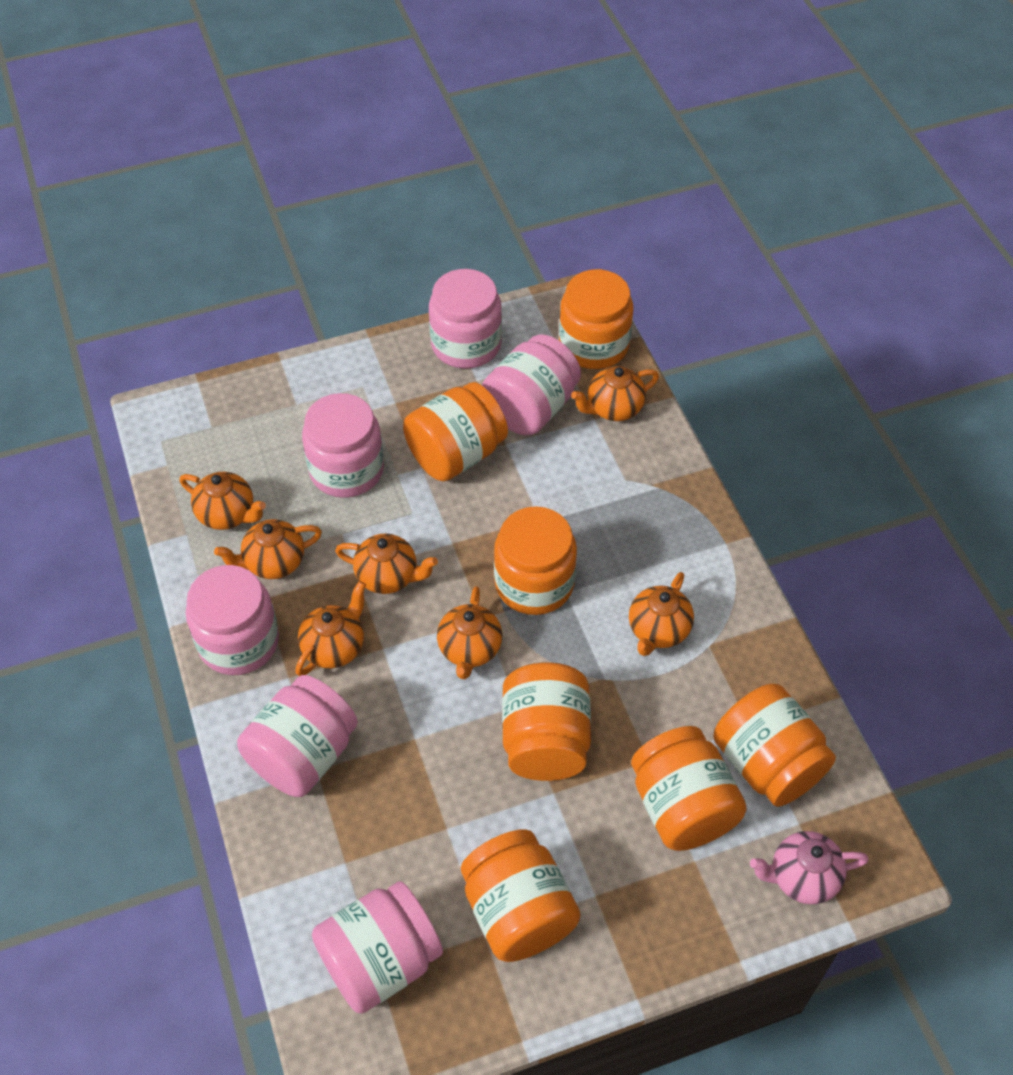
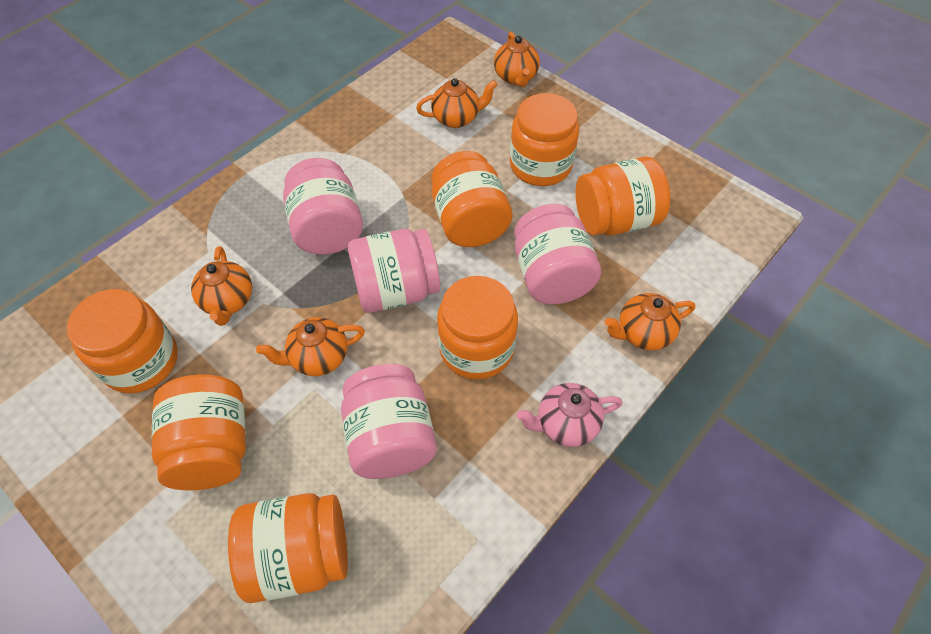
orange teapot: [180,472,266,530] [214,519,322,579] [295,581,366,676] [335,533,438,594] [437,586,502,679] [571,366,659,421] [629,572,694,656] = 7 -> [191,246,252,326] [256,317,365,376] [416,78,498,128] [494,32,540,87] [605,293,695,350] = 5
pink jar: [186,565,279,675] [237,675,358,797] [302,393,384,498] [312,881,443,1014] [429,269,502,369] [482,334,581,435] = 6 -> [283,158,363,255] [341,364,437,479] [348,229,440,313] [514,204,601,305] = 4

